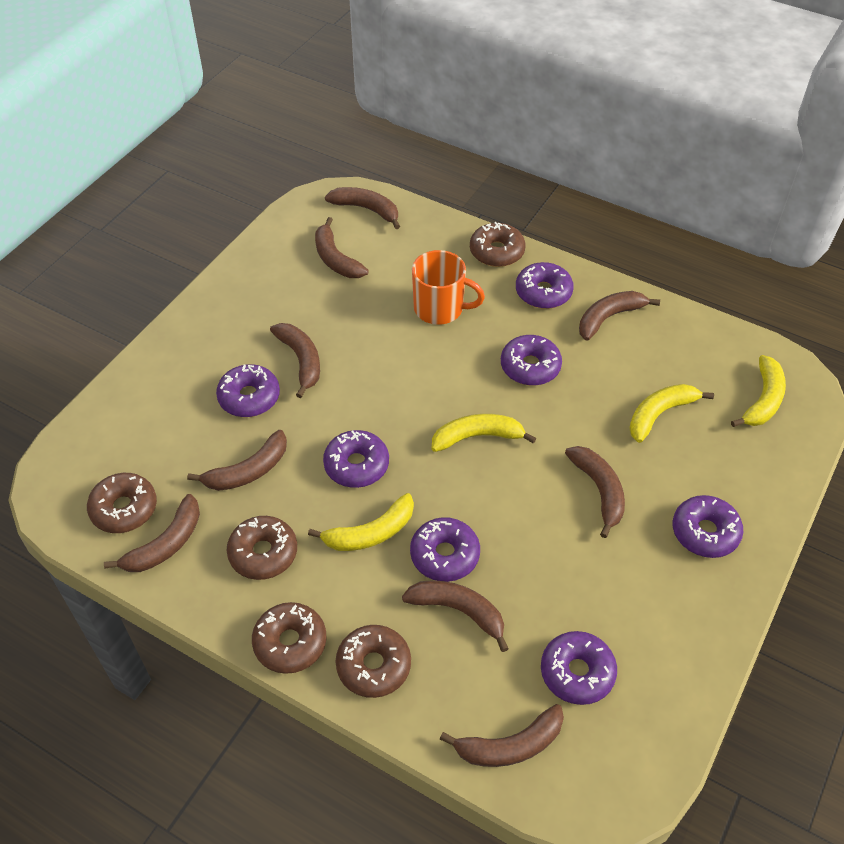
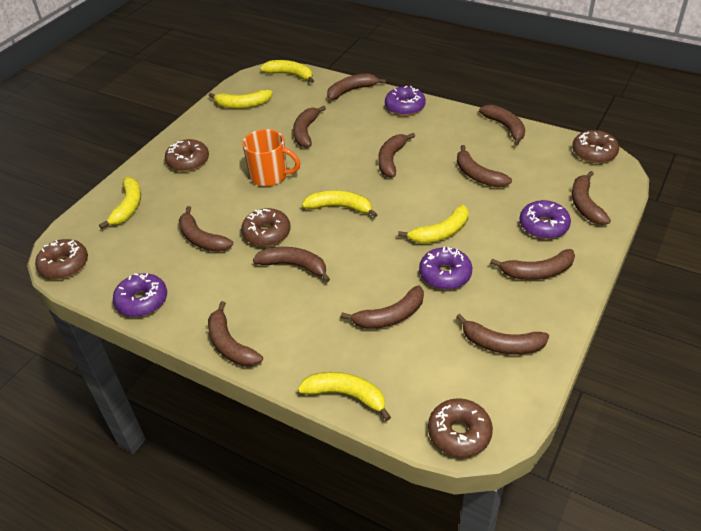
brown banana: [104,494,200,572] [187,430,287,491] [270,323,320,398] [315,217,369,278] [325,187,400,229] [402,580,509,652] [440,704,564,767] [565,446,625,538] [579,291,660,341] = 9 -> [179,206,233,252] [208,301,263,366] [253,247,330,283] [293,106,326,148] [327,73,386,100] [341,286,424,329] [378,133,415,177] [456,314,549,354] [457,145,512,187] [479,105,525,146] [490,249,575,280] [572,171,611,225] = 12
purple donut: [216,364,280,417] [323,430,389,488] [410,517,480,582] [501,335,562,386] [516,262,574,309] [541,631,617,705] [673,495,743,558] = 7 -> [113,273,167,317] [385,86,426,116] [419,247,472,290] [519,200,571,239] = 4
yellow banana: [308,493,414,551] [432,414,536,452] [629,384,714,443] [731,355,786,427] = 4 -> [99,177,141,229] [209,89,273,109] [260,60,314,83] [297,372,391,421] [302,191,378,218] [398,205,469,244] = 6

